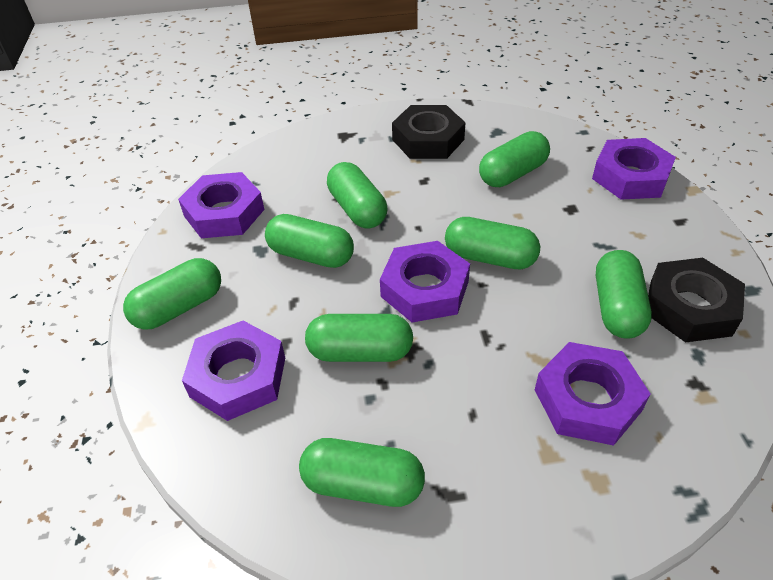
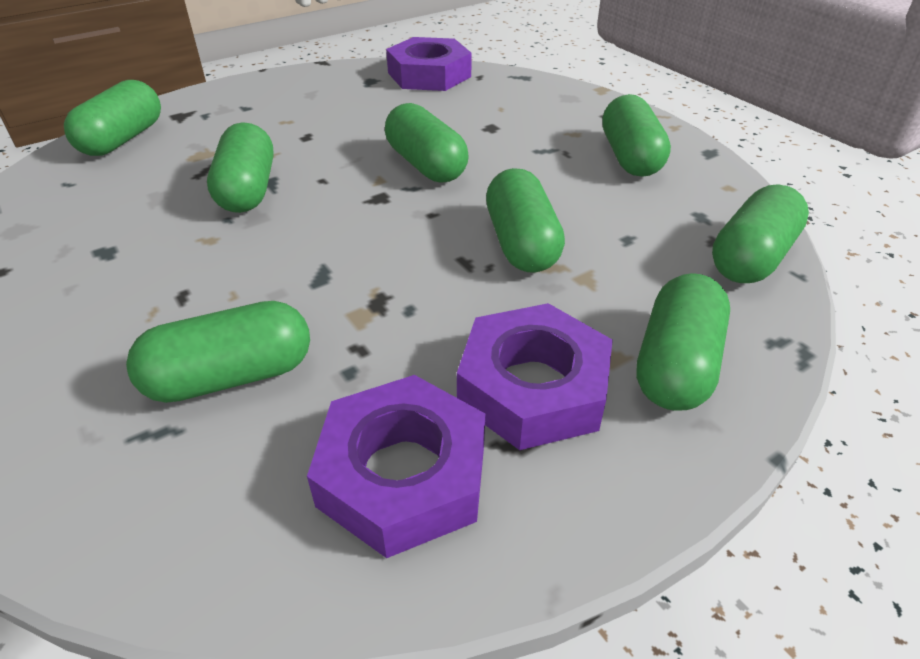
black nut: [392,105,466,159] [648,258,745,343] = 2 -> none = 0
purple nut: [178,172,264,238] [182,321,285,421] [380,241,470,323] [535,342,650,446] [592,138,676,200] = 5 -> [307,375,485,558] [386,37,472,91] [457,303,613,450] = 3

